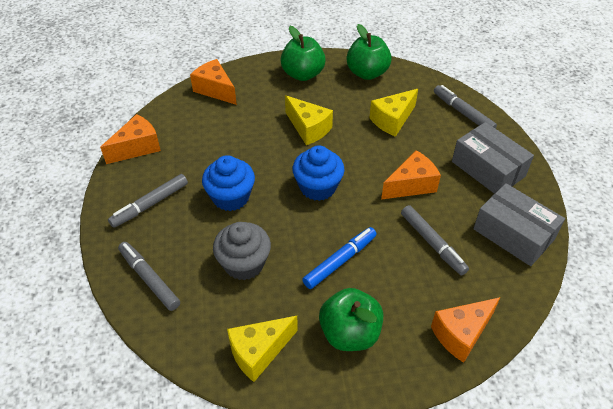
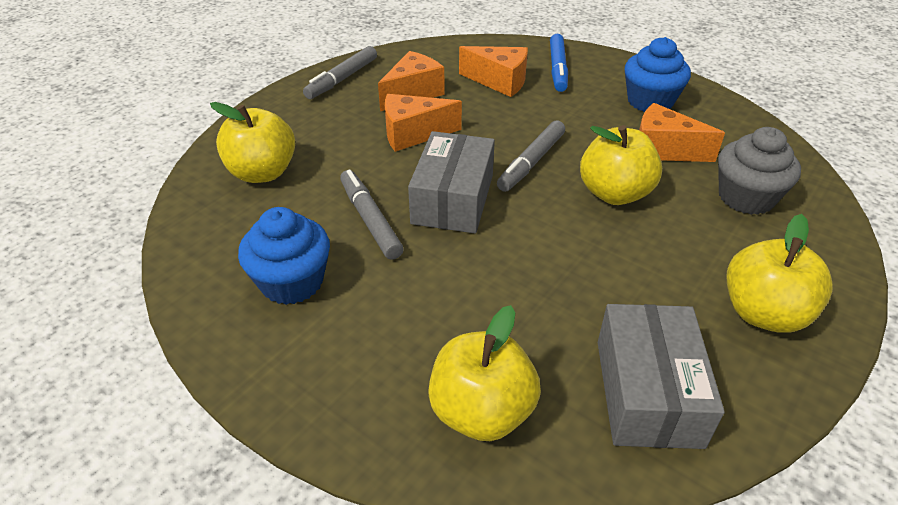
green apple: [280,26,326,81] [319,288,383,351] [346,24,392,80] = 3 -> none = 0
grey marker: [108,174,188,228] [118,242,180,311] [401,205,469,276] [434,85,497,129] = 4 -> [303,46,377,99] [340,170,404,260] [497,120,565,192] = 3
yellow apple: none = 0 -> [210,102,295,183] [428,305,541,441] [580,125,662,205] [727,214,833,333] = 4
yellow cheese: [227,316,298,382] [285,95,333,145] [369,89,418,137] = 3 -> none = 0

